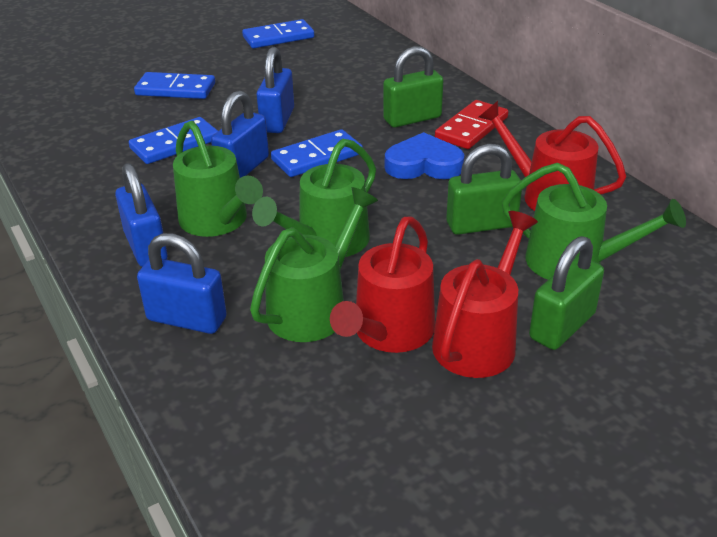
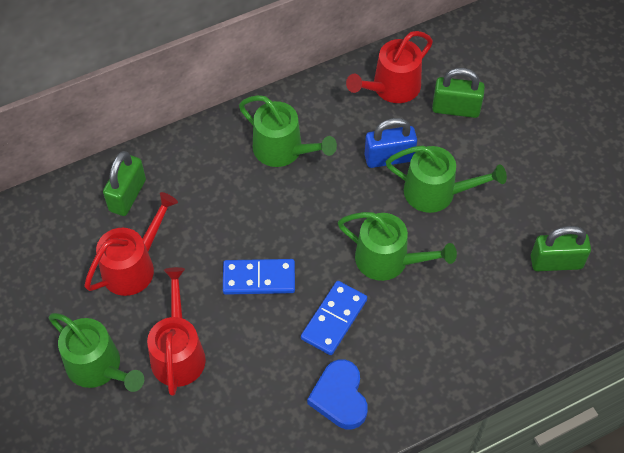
blue domino: [129,117,218,164] [134,72,215,99] [242,19,314,48] [271,129,363,177] = 4 -> [223,259,295,295] [301,281,367,355] = 2
blue padlock: [115,163,167,267] [137,233,227,334] [211,91,269,178] [257,47,294,133] = 4 -> [364,118,417,168] = 1
red domino: [435,100,508,149] = 1 -> none = 0

